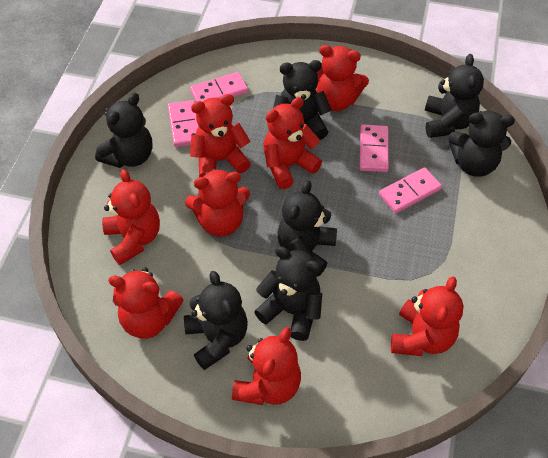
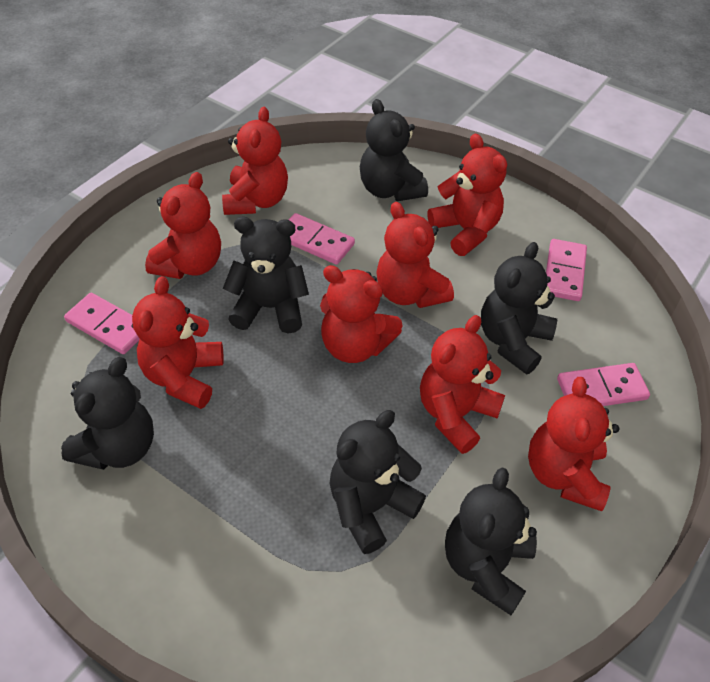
black teddy bear: [95,93,152,168] [184,271,248,370] [254,246,322,341] [273,60,331,140] [277,180,337,277] [425,54,484,138] [448,110,515,177] = 7 -> [61,357,154,470] [223,217,309,333] [329,410,426,554] [360,99,428,201] [445,467,537,615] [481,242,557,375] = 6

